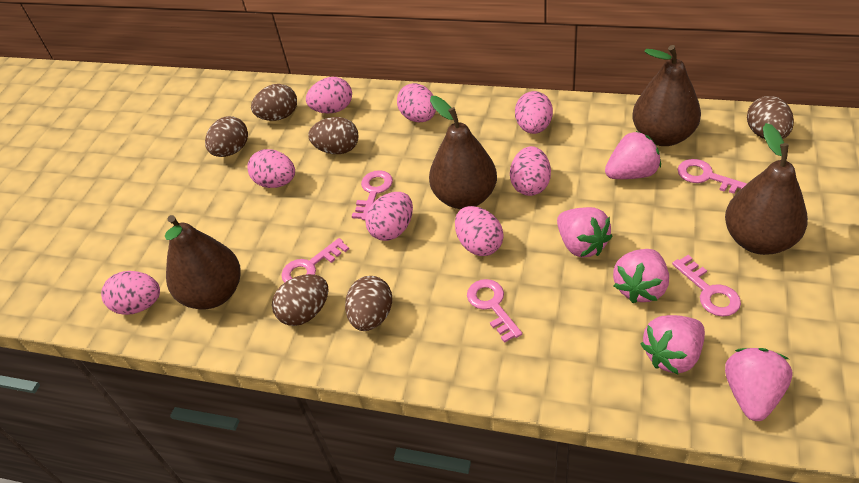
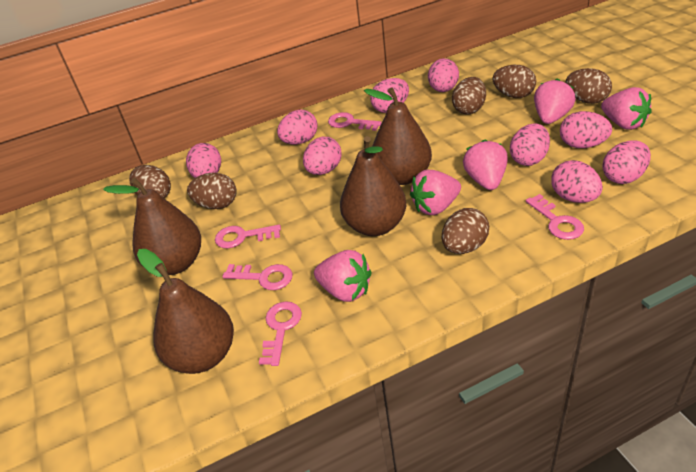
pink egg: [101,271,160,315] [247,149,295,188] [306,77,352,114] [365,192,413,241] [397,83,436,122] [455,206,504,256] [510,146,551,196] [515,91,553,134] = 8 -> [186,143,221,178] [277,109,317,145] [303,137,342,175] [370,78,409,113] [428,58,459,92] [510,123,550,166] [551,160,603,203] [560,111,612,148] [602,141,651,184] = 9

